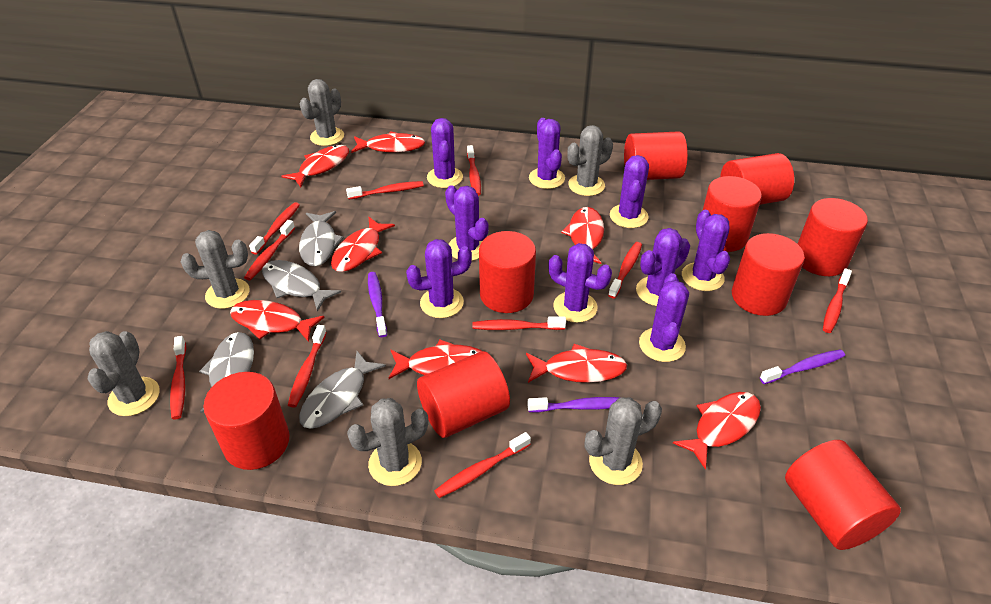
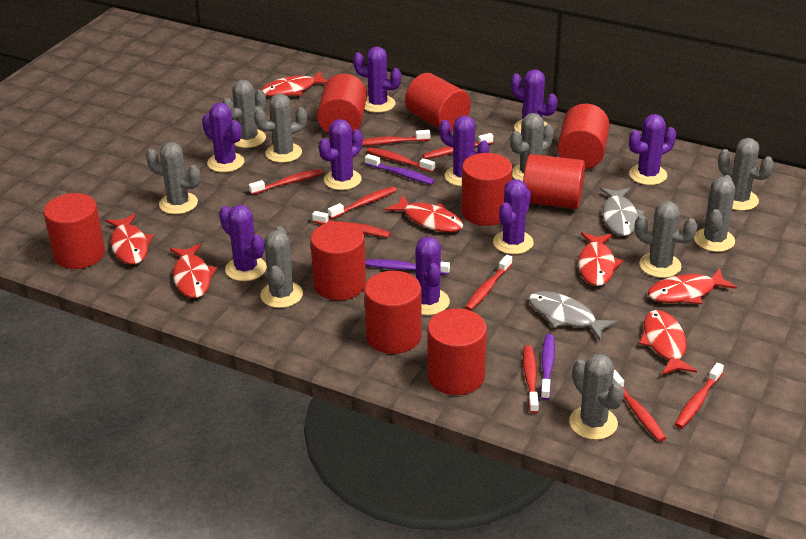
grey cactus: [88,331,160,416] [181,230,250,309] [299,79,344,146] [347,398,428,486] [567,125,613,196] [585,397,662,485] = 6 -> [146,142,201,214] [222,80,266,148] [254,94,307,163] [260,226,303,308] [510,113,554,182] [569,354,624,440] [635,201,698,278] [694,175,735,252] [718,138,774,211] = 9
grey fish: [199,332,254,413] [262,260,341,312] [299,211,344,266] [299,351,386,429] = 4 -> [528,291,617,340] [600,188,645,236] = 2
red fish: [230,300,325,342] [281,145,349,187] [331,217,395,272] [351,131,425,153] [389,340,481,379] [526,343,627,383] [561,207,604,264] [673,392,761,470] = 8 -> [105,214,153,264] [170,244,217,298] [261,71,328,97] [385,195,463,232] [578,232,623,286] [639,310,697,375] [648,269,737,304] = 7

